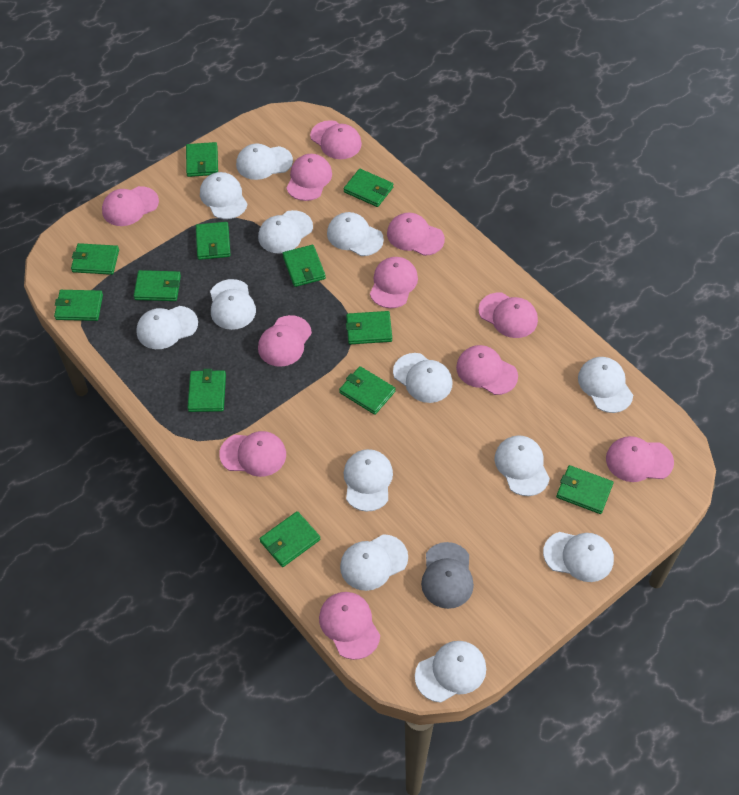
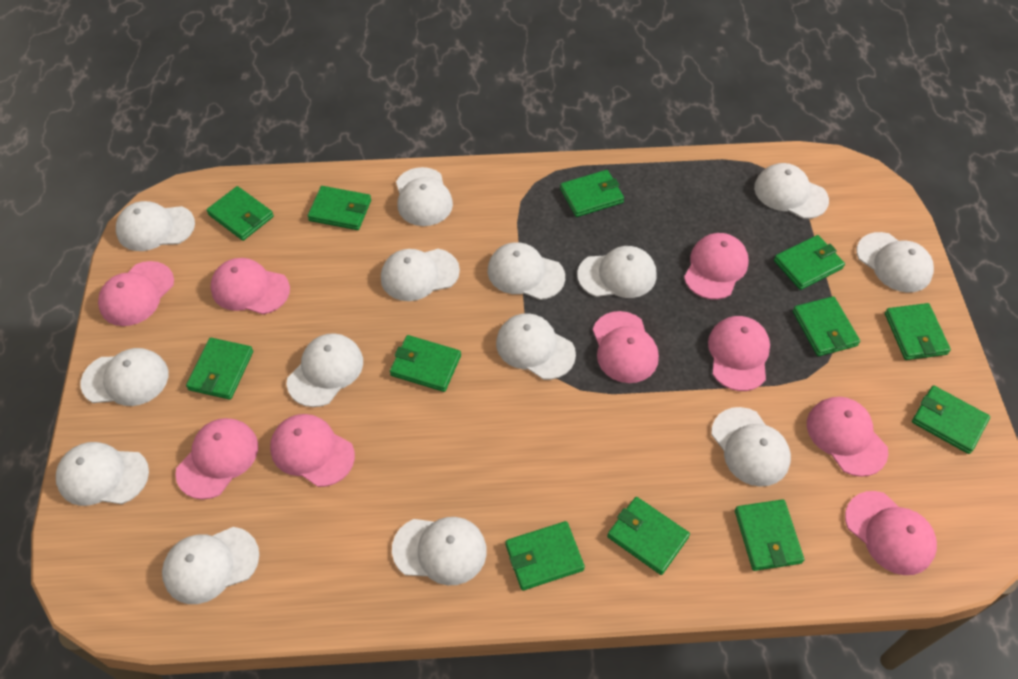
grey cap: [421,542,474,609] = 1 -> none = 0
pink cap: [102,186,159,226] [219,431,286,477] [258,315,312,367] [286,154,332,201] [310,120,362,159] [319,592,380,660] [370,257,418,308] [387,213,445,256] [456,345,518,395] [478,293,538,338] [606,436,674,482] = 11 -> [98,261,174,326] [175,418,258,500] [210,258,290,314] [270,414,355,487] [593,311,659,383] [684,233,749,300] [708,316,770,391] [807,397,888,477] [845,491,937,575] = 9
white cap: [136,306,198,349] [200,172,248,219] [210,279,256,330] [236,143,293,180] [258,210,313,254] [327,212,384,256] [340,534,408,591] [344,449,393,512] [393,353,453,403] [415,641,486,703] [494,435,550,496] [543,532,614,582] [578,357,633,413] = 13 -> [56,442,149,506] [80,348,168,406] [116,201,195,251] [162,527,259,604] [287,333,363,407] [381,249,460,301] [392,517,487,585] [396,167,453,226] [488,242,565,300] [496,313,576,380] [577,246,657,298] [711,407,791,487] [754,163,829,219] [857,232,934,293] = 14

